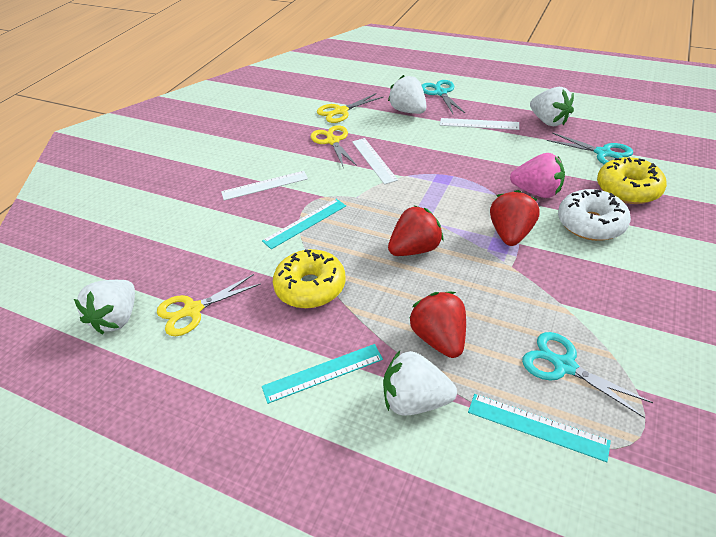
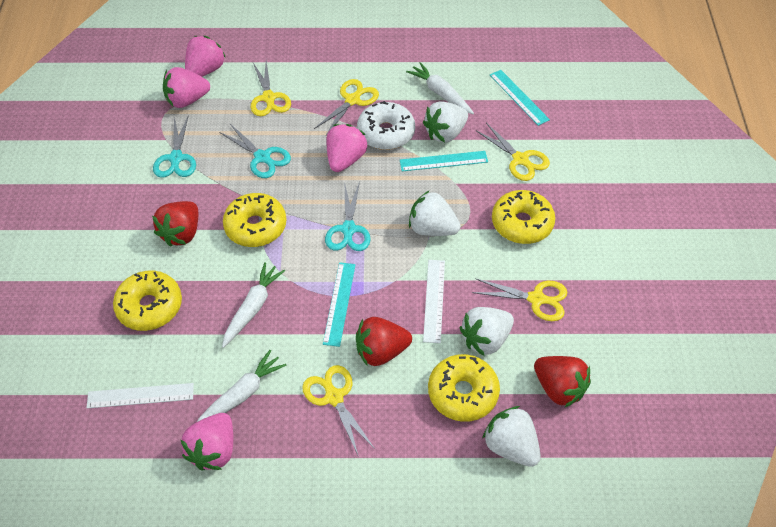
pink strawberry: [510,153,565,198] = 1 -> [163,67,210,108] [181,413,233,470] [185,36,226,77] [327,124,367,172] = 4
white carrot: none = 0 -> [197,350,287,422] [222,262,285,348] [406,62,474,114] = 3
white ruler: [221,171,308,200] [352,138,398,184] [440,118,519,130] = 3 -> [87,383,194,408] [423,260,445,343] = 2
yellow donut: [273,249,346,309] [597,157,667,204] = 2 -> [113,271,182,331] [223,193,286,247] [428,354,500,422] [492,190,555,244] = 4
yellow scissors: [157,274,261,336] [311,125,357,166] [317,93,383,123] = 3 -> [251,61,291,116] [302,365,375,457] [314,79,379,135] [472,278,567,321] [477,123,550,181] = 5

